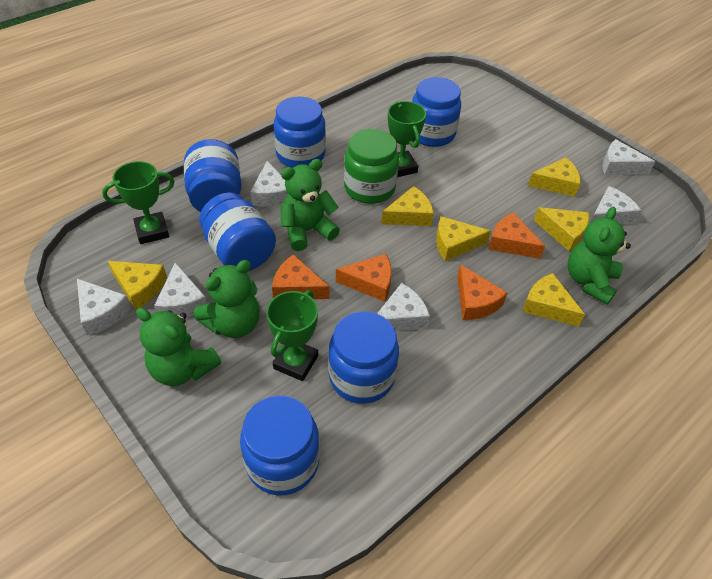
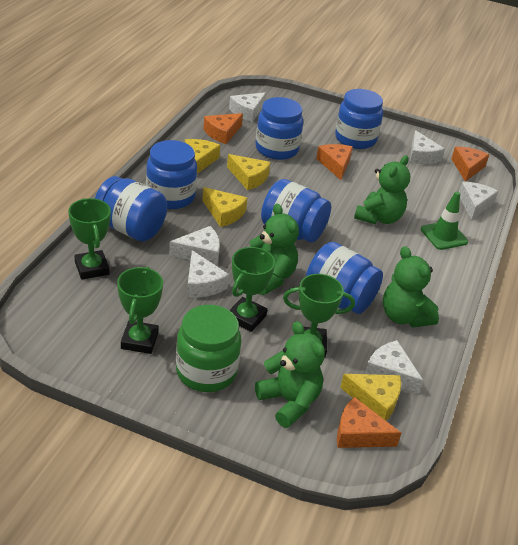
green traffic cone: none = 0 -> [421,192,468,250] = 1
green trophy: [102,161,175,244] [266,290,318,381] [388,101,426,177] = 3 -> [68,198,111,280] [117,267,163,354] [229,247,275,332] [283,274,355,357] = 4
yellow cheese: [108,261,167,310] [381,186,434,226] [436,216,491,261] [522,273,585,327] [528,157,581,197] [534,207,589,251] = 6 -> [185,139,220,174] [202,187,247,227] [227,154,270,190] [340,374,401,421] = 4

